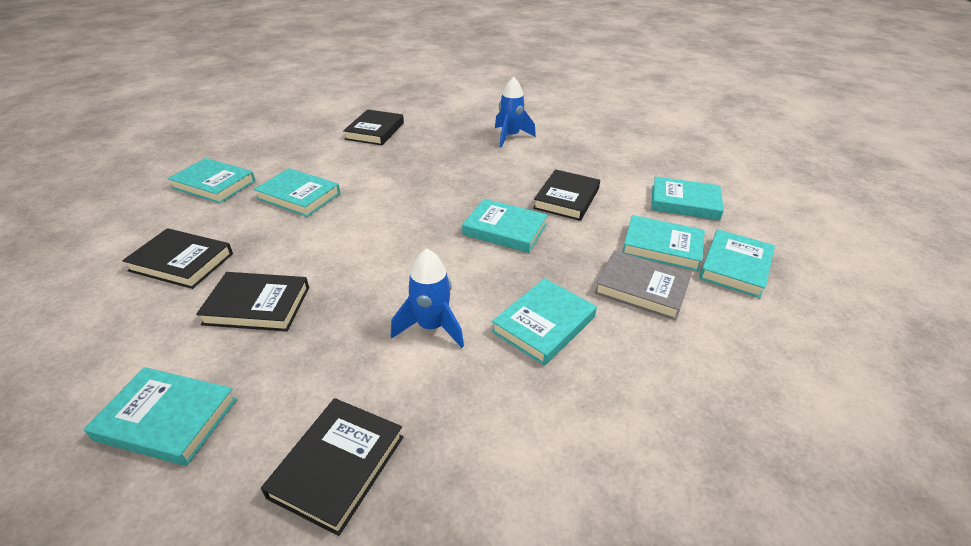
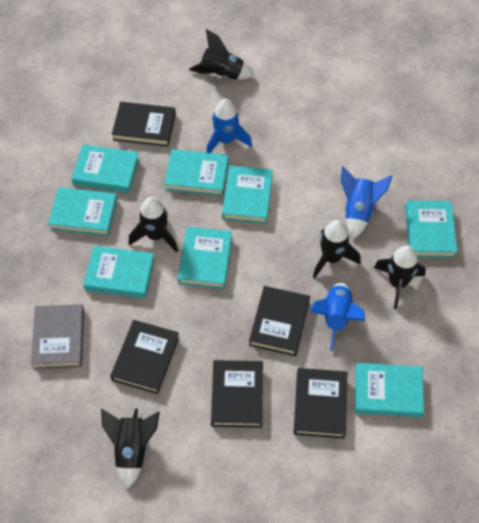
black rocket: none = 0 -> [101,408,160,489] [129,197,178,252] [189,29,255,80] [313,220,361,278] [374,245,426,309] = 5
blue rocket: [391,248,464,348] [495,77,536,148] = 2 -> [206,99,252,153] [310,283,365,351] [341,166,392,239] = 3

